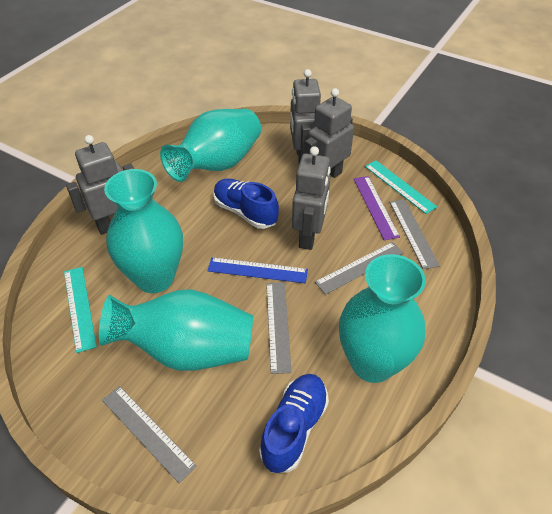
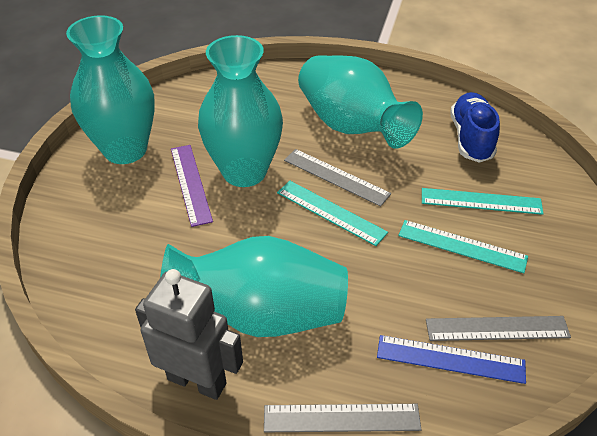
blue shoe: [213,178,279,229] [259,374,329,473] = 2 -> [450,92,500,163] = 1
grey robot: [66,135,134,235] [290,69,321,163] [292,146,331,250] [304,88,354,178] = 4 -> [135,269,243,400] = 1
grey ruler: [102,386,197,483] [266,282,292,374] [315,242,404,295] [390,199,440,269] = 4 -> [264,404,421,432] [284,149,391,207] [426,316,571,341] = 3
turquoise ruler: [64,267,97,353] [365,160,437,214] = 2 -> [277,181,388,246] [398,220,528,273] [422,188,544,215] = 3

